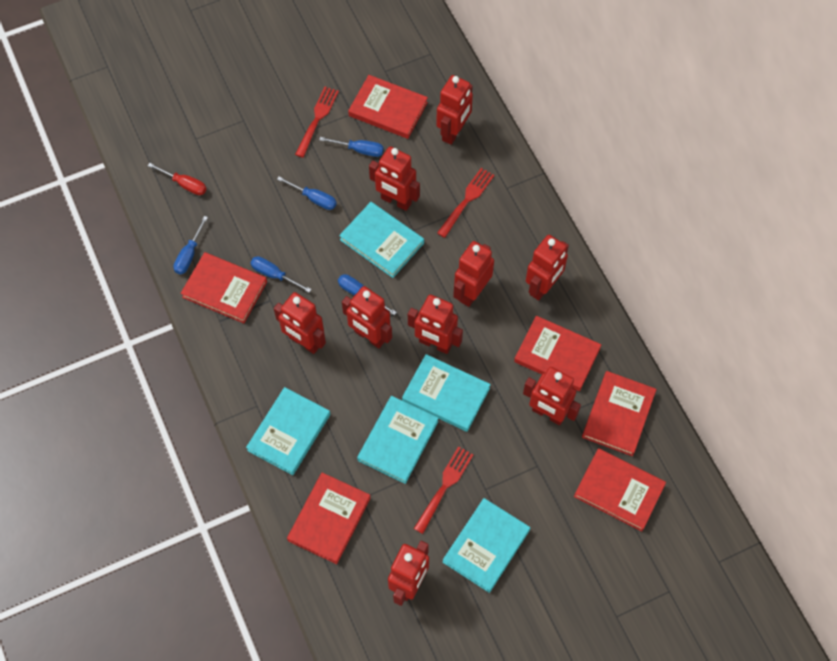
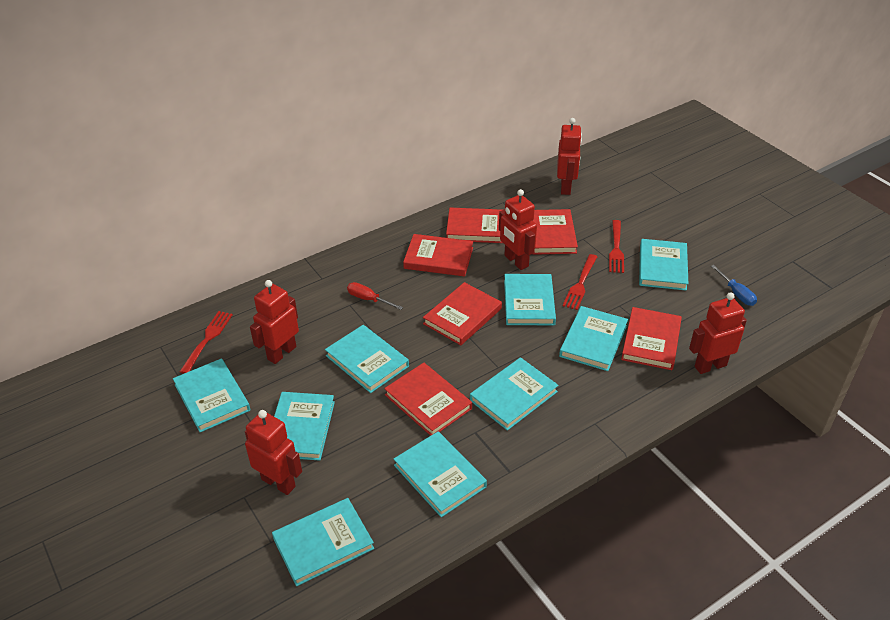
blue screwdriver: [173,216,208,274] [251,256,311,292] [277,176,337,210] [319,137,384,157] [338,274,397,315] = 5 -> [711,265,757,306] = 1
red robot: [274,292,326,354] [342,286,392,348] [369,146,420,211] [388,541,429,606] [408,295,463,354] [436,75,473,145] [453,241,494,307] [523,367,581,425] [526,235,569,301] = 9 -> [245,410,302,495] [250,280,299,364] [499,189,537,270] [557,118,582,195] [689,292,747,374] = 5
turquoise book: [246,387,330,475] [339,202,424,278] [357,396,439,484] [402,354,491,432] [443,498,530,592] = 5 -> [173,358,250,433] [272,498,374,586] [274,392,335,461] [325,325,409,393] [393,431,487,517] [470,357,558,431] [504,274,556,325] [559,306,628,371] [639,239,688,291] = 9

